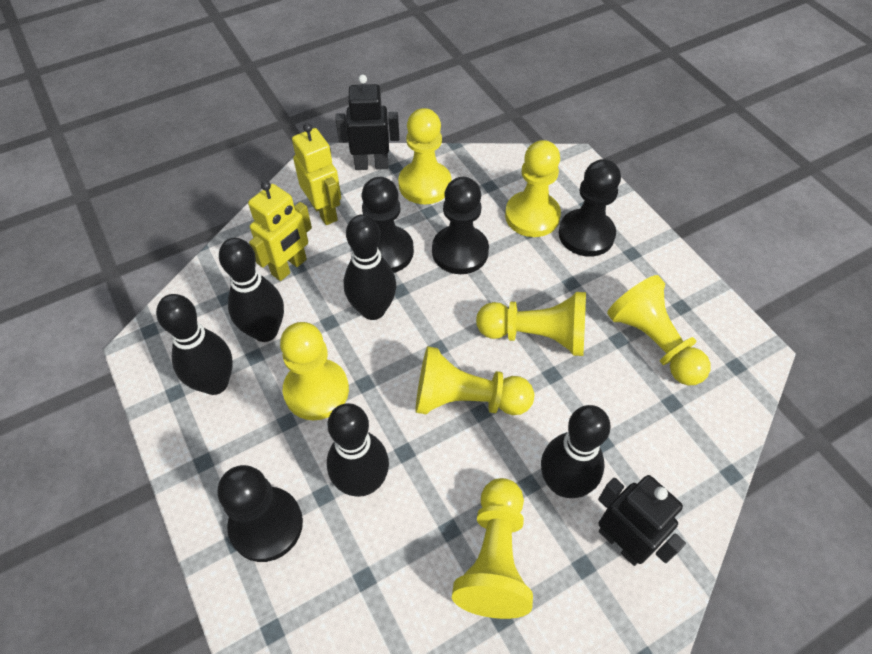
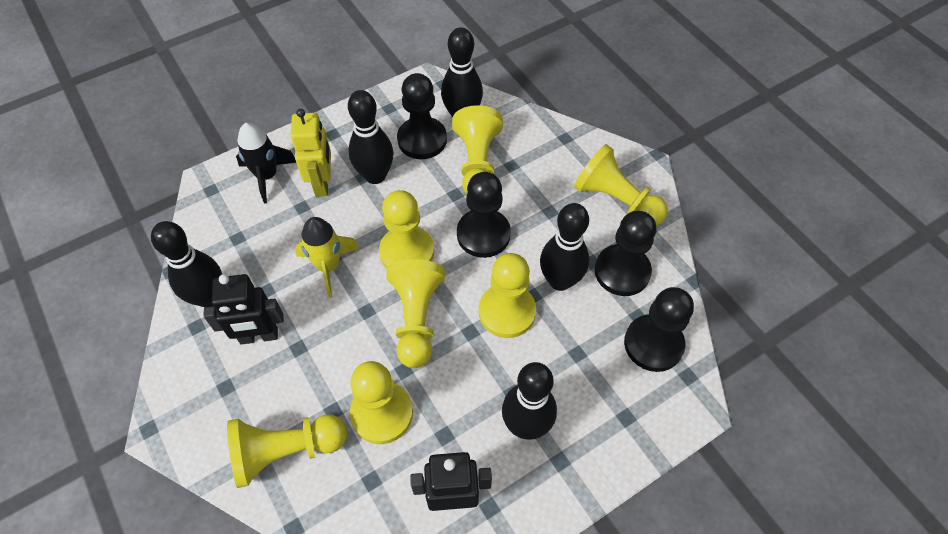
black rocket: none = 0 -> [236,123,296,203] = 1
yellow robot: [248,181,312,281] [292,123,341,225] = 2 -> [290,109,331,197] = 1
yellow rocket: none = 0 -> [295,217,360,298] = 1

